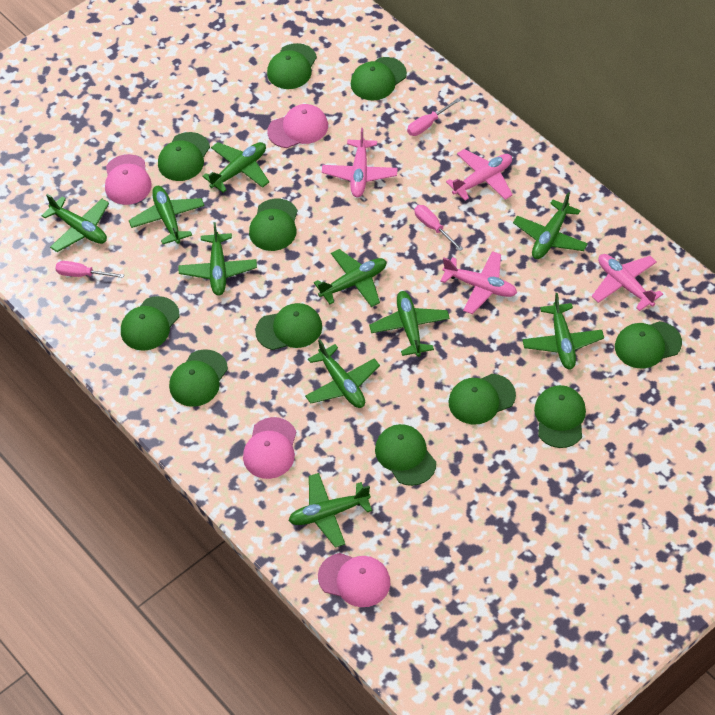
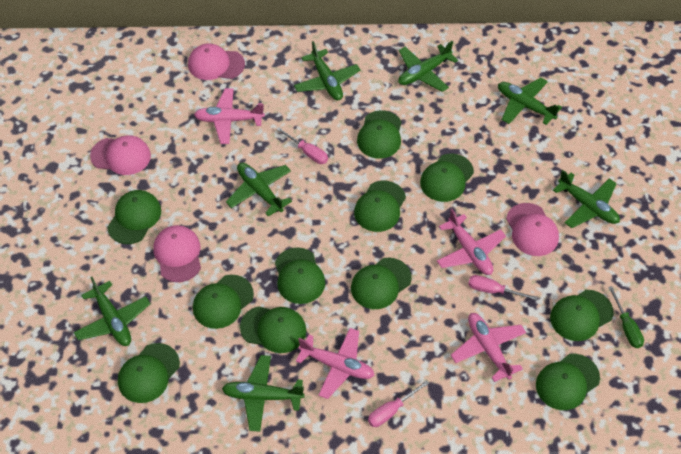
green plane: [41,194,109,252] [129,186,204,244] [178,222,257,296] [202,142,269,193] [289,473,372,548] [305,339,380,408] [314,249,387,307] [369,291,450,357] [513,192,588,259] [522,293,604,370] = 10 -> [74,277,150,346] [222,355,305,432] [226,162,292,217] [294,41,360,100] [398,41,458,92] [498,78,562,125] [553,170,620,228] = 7
green screwdriver: none = 0 -> [608,286,644,348] = 1

